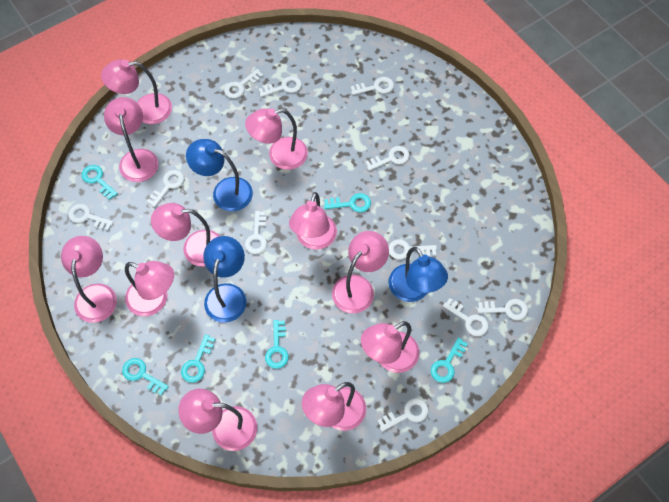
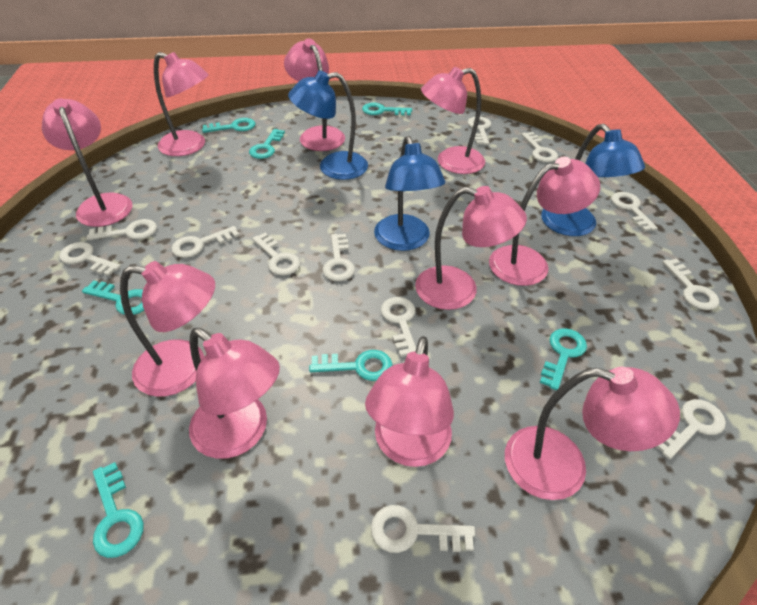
pink lamp: [61,236,117,323] [101,60,172,124] [104,97,158,182] [125,261,174,316] [151,203,220,266] [178,389,257,451] [245,108,308,170] [289,192,337,250] [302,382,366,431] [332,231,389,313] [361,321,419,373] = 11 -> [42,98,132,227] [120,261,215,397] [154,52,209,156] [189,328,280,459] [284,38,345,151] [365,336,454,467] [415,186,527,310] [421,67,485,174] [489,157,600,286] [505,367,680,500] = 10
turquoise key: [82,165,118,200] [122,358,169,395] [181,334,215,383] [265,320,289,369] [324,193,371,212] [431,337,468,383] = 6 -> [82,280,144,315] [93,462,144,558] [202,118,255,133] [249,129,285,159] [309,350,393,381] [362,103,412,115] [540,328,587,391] = 7
white key: [68,204,114,230] [147,170,184,207] [224,69,263,98] [245,211,267,254] [258,76,302,97] [351,77,394,95] [365,146,410,171] [377,398,428,432] [388,239,437,260] [443,298,488,336] [478,299,528,320] = 11 -> [59,242,121,276] [87,219,157,240] [171,226,239,258] [252,233,300,276] [323,234,355,281] [371,505,475,553] [381,297,416,357] [468,117,491,145] [522,132,558,162] [611,192,658,231] [656,399,726,460] [662,259,719,310] = 12

